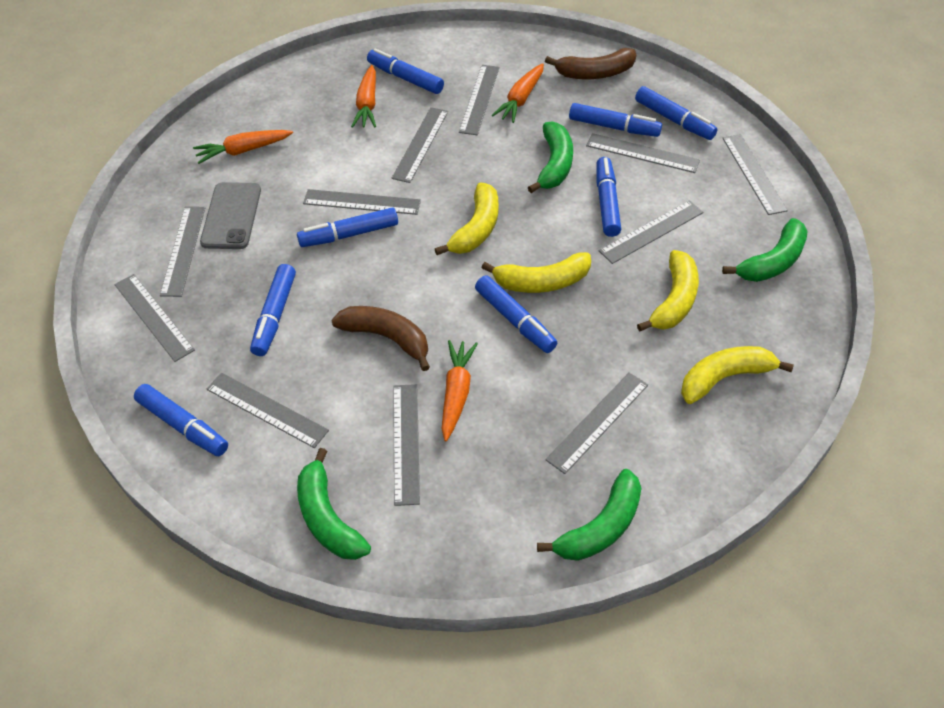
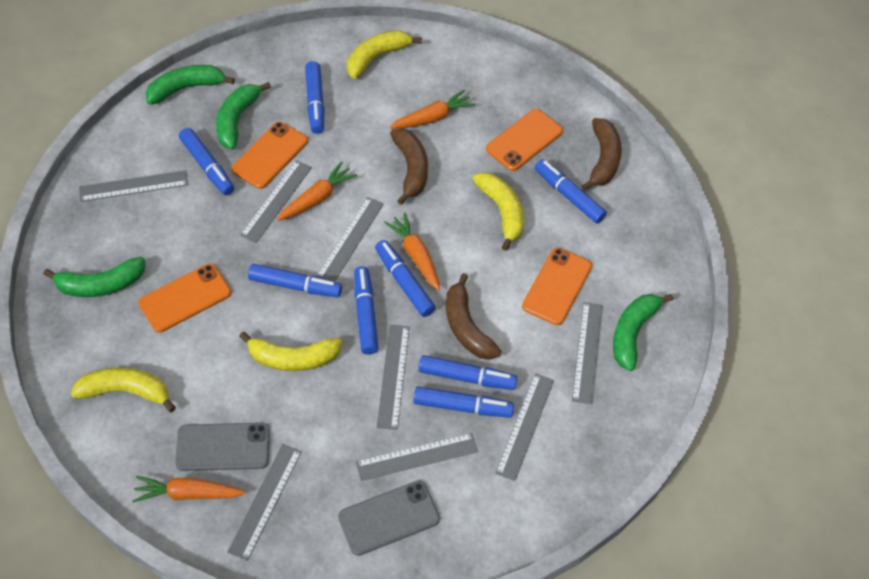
brown banana: [331,306,430,371] [545,48,636,79] = 2 -> [390,128,428,205] [446,273,502,360] [581,118,622,191] = 3
grey phone: [200,182,261,249] = 1 -> [175,423,270,471] [338,480,440,556] = 2
grey ruler: [114,274,195,362] [160,206,205,297] [207,373,329,448] [303,189,421,215] [392,107,448,183] [393,384,420,506] [459,65,499,135] [545,372,648,474] [586,133,700,173] [599,200,703,264] [723,134,788,215] = 11 -> [79,170,188,202] [227,444,302,561] [240,160,312,243] [316,197,384,282] [356,433,478,481] [377,325,410,430] [495,373,554,481] [572,302,603,404] = 8
orange phone: none = 0 -> [138,264,231,333] [231,122,308,189] [486,109,563,171] [522,248,592,325] = 4

